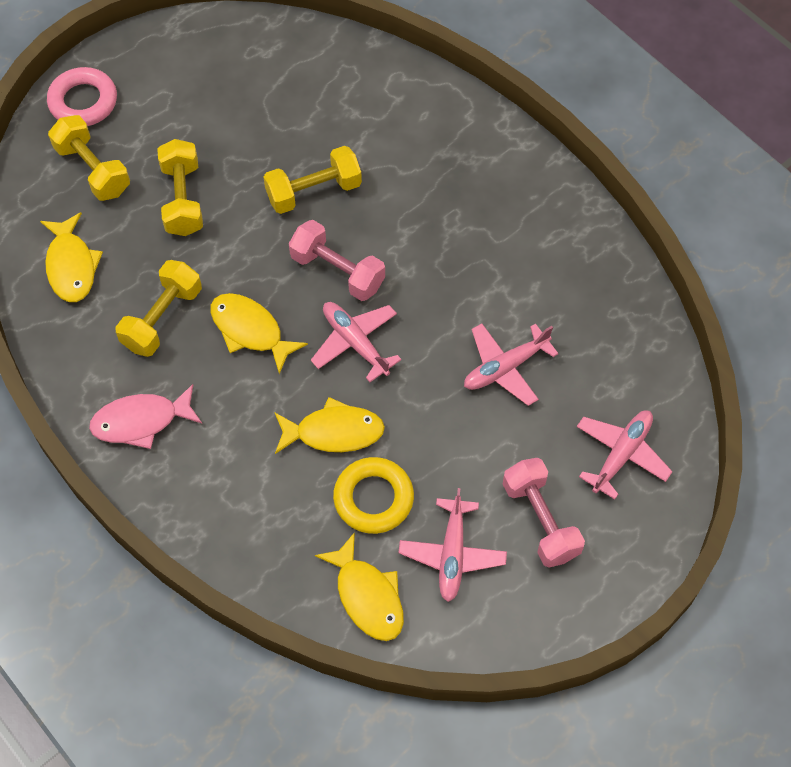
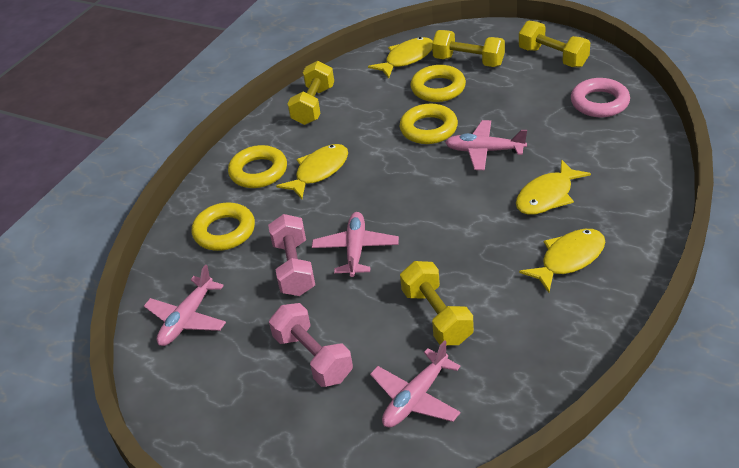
pink fish: [89,384,202,449] = 1 -> none = 0
yellow ring: [333,457,414,534] = 1 -> [192,203,255,251] [228,145,287,188] [400,104,458,144] [411,65,466,102] = 4

